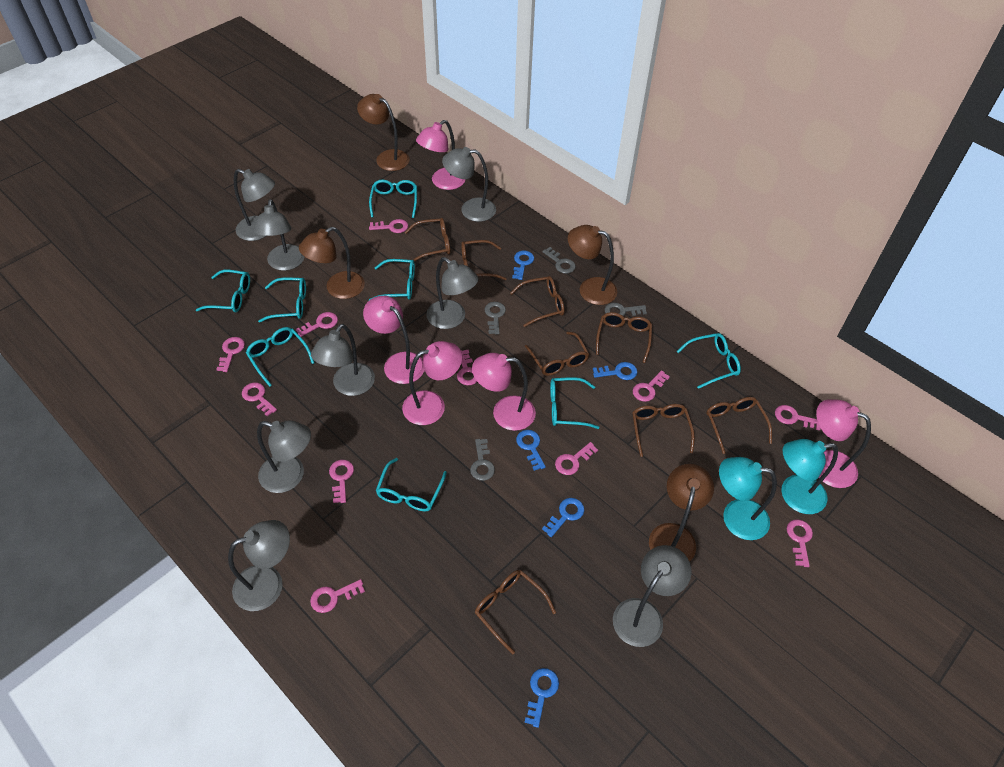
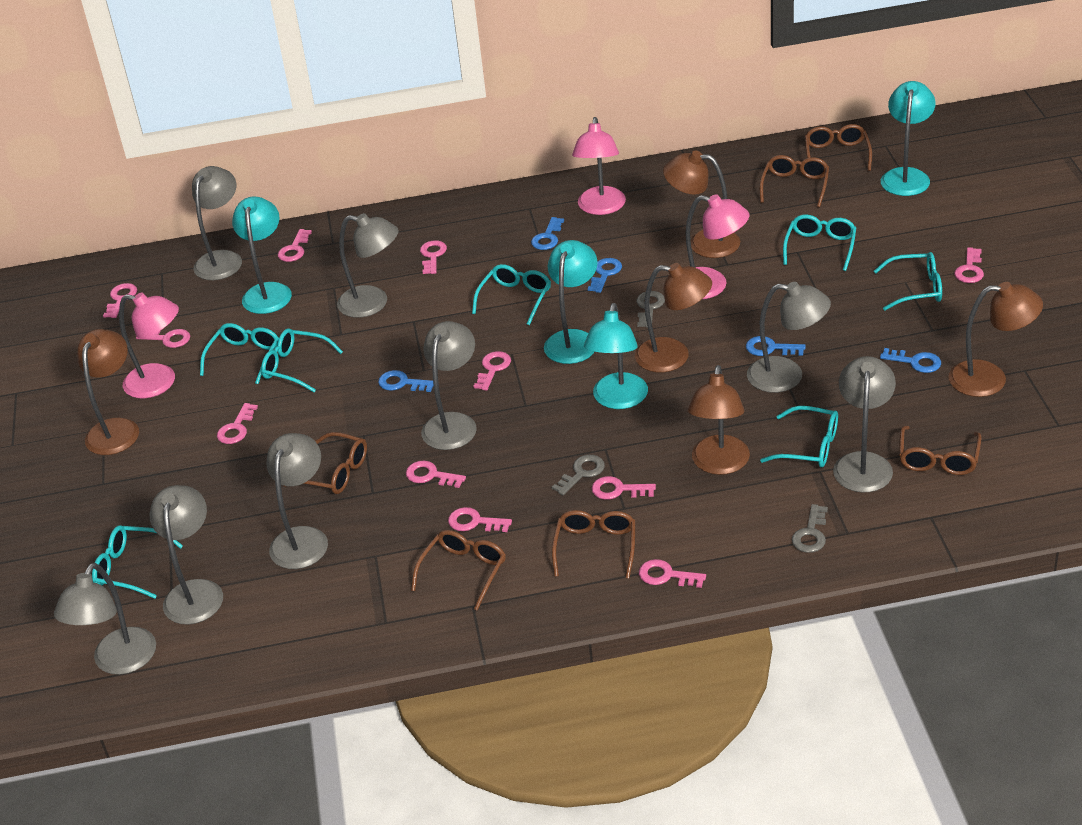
brown glasses: [405,218,450,262] [461,240,507,280] [475,570,556,654] [510,276,565,327] [525,332,589,376] [596,312,652,363] [632,404,695,457] [707,397,772,454] = 8 -> [283,432,367,494] [411,530,506,610] [552,510,635,579] [760,155,829,208] [805,124,872,171] [899,426,982,475] = 6
brown lamp: [299,227,365,299] [357,94,409,171] [568,225,617,305] [649,464,714,562] = 4 -> [77,329,139,455] [635,263,712,372] [663,150,740,258] [688,365,750,475] [949,282,1043,397] = 5
grey key: [470,439,495,481] [485,302,506,334] [542,247,576,274] [605,303,647,316] = 4 -> [552,455,605,495] [636,291,665,328] [792,504,828,553] = 3
pink lamp: [363,296,425,384] [402,341,462,425] [416,120,465,190] [472,353,536,431] [816,400,871,488] = 5 -> [119,292,179,398] [572,117,626,215] [686,194,749,299] = 3
turquoise glasses: [196,270,250,312] [246,327,314,387] [258,278,306,323] [369,180,417,218] [369,259,415,300] [376,458,447,511] [550,377,600,429] [677,333,741,389] = 8 -> [92,525,183,599] [200,323,279,384] [261,329,343,392] [472,264,551,325] [760,406,838,467] [783,215,856,271] [874,252,942,311] = 7
turquoise lamp: [719,457,777,540] [781,439,838,514] = 2 -> [232,197,292,314] [544,240,598,364] [584,303,648,409] [881,81,935,196] = 4

